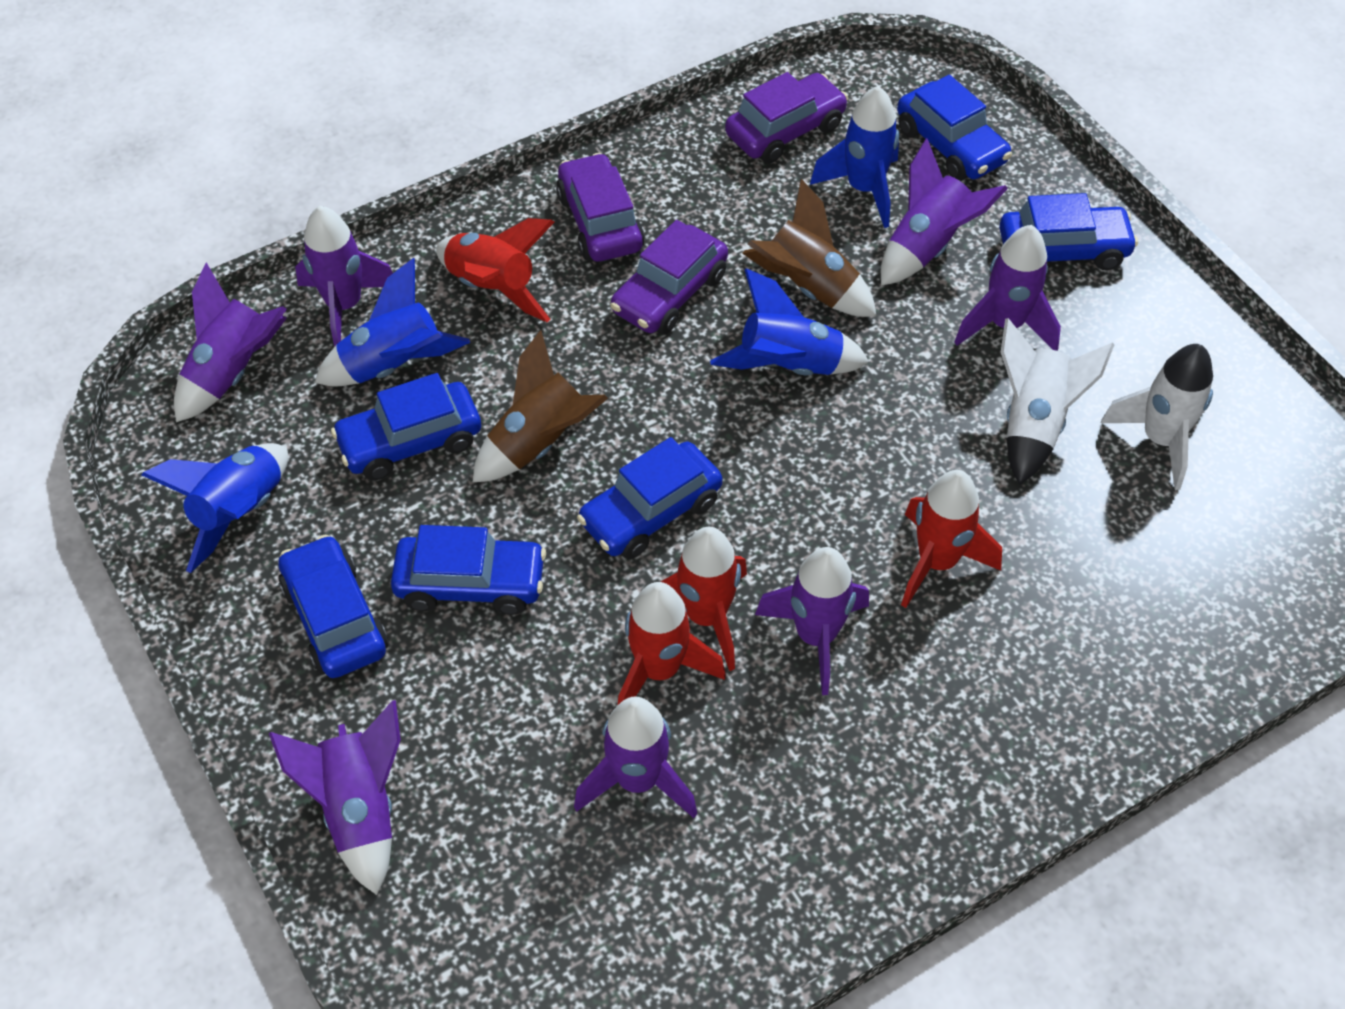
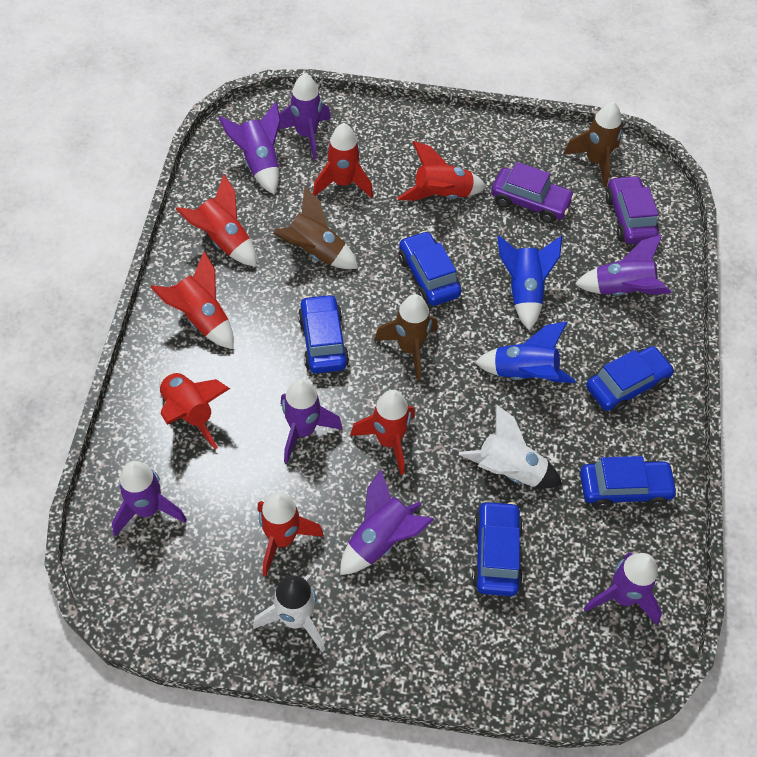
blue car: [278,534,388,678] [331,373,481,480] [391,525,546,615] [577,437,722,559] [897,75,1012,181] [999,193,1138,270] = 6 -> [298,294,349,373] [399,231,461,306] [472,500,523,596] [580,456,678,510] [586,346,675,413] = 5
blue rocket: [141,443,288,573] [315,258,470,387] [710,268,869,376] [810,86,899,228] = 4 -> [475,322,575,383] [497,236,562,330] = 2
brown rocket: [473,330,608,482] [742,179,877,317] = 2 -> [273,187,358,269] [374,294,438,381] [563,101,622,187] = 3
purple car: [556,153,645,262] [610,220,728,334] [725,72,848,164] = 3 -> [491,162,575,223] [605,175,659,244] = 2
red rocket: [436,218,554,322] [617,582,726,706] [661,527,747,671] [901,470,1002,608] = 4 -> [150,251,234,349] [159,371,230,449] [176,174,256,267] [258,492,324,576] [313,123,373,198] [350,390,415,475] [398,141,486,201] = 7

